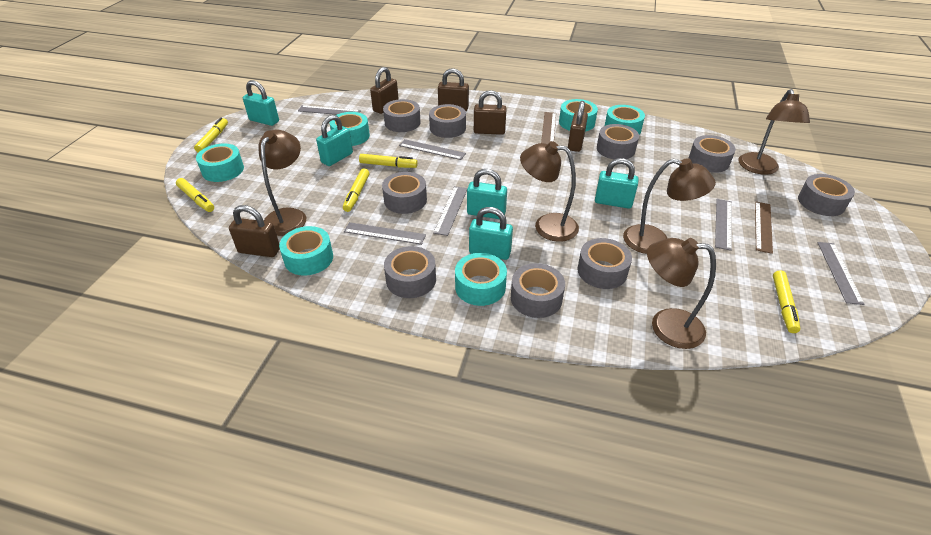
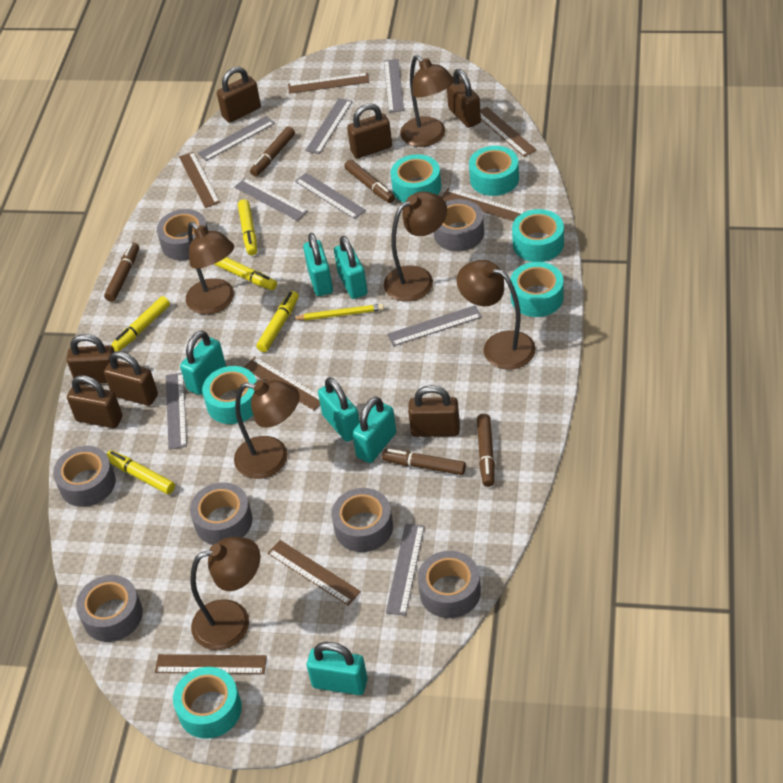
brown lamp: [258,130,306,236] [520,141,579,242] [623,158,716,254] [647,238,716,349] [738,89,810,175] = 5 -> [186,222,234,315] [190,537,260,650] [234,380,300,479] [384,192,447,302] [400,55,455,147] [457,260,536,370] = 6
brown marker: none = 0 -> [104,242,139,302] [250,126,295,176] [344,160,395,203] [382,449,466,475] [477,414,495,487] = 5
brown padlock: [229,205,280,257] [370,67,399,114] [438,68,469,111] [474,90,507,135] [568,101,588,152] = 5 -> [67,334,118,385] [67,375,123,428] [104,351,158,406] [217,67,261,123] [347,103,392,159] [408,385,460,437] [447,69,481,128] = 7
brown ruler: [541,112,556,144] [755,201,773,254] = 2 -> [155,654,267,674] [179,152,220,208] [244,357,320,410] [268,540,361,606] [288,73,369,94] [442,188,526,221] [480,107,537,157] = 7
grey ruler: [298,105,361,115] [344,222,426,245] [399,139,466,160] [433,186,467,236] [715,199,732,251] [818,242,865,305] = 6 -> [166,373,187,450] [198,116,275,161] [234,178,308,221] [295,173,366,219] [305,98,353,154] [384,59,404,113] [386,524,424,616] [387,305,482,346] = 8
grey tape: [382,172,427,214] [383,99,421,132] [384,246,436,298] [429,104,466,138] [511,263,565,318] [578,238,632,289] [597,124,639,160] [689,135,736,173] [798,174,855,216] = 9 -> [53,446,116,507] [76,575,143,642] [157,209,208,260] [190,482,253,545] [331,488,393,552] [418,551,481,618] [434,199,484,251] = 7
turquoise padlock: [243,80,279,126] [316,115,353,166] [467,169,507,219] [469,207,513,260] [595,158,639,209] = 5 -> [180,331,226,395] [303,233,333,296] [307,642,368,695] [318,377,360,442] [334,236,367,299] [352,397,396,463] = 6
yellow pencil: none = 0 -> [292,304,384,320] = 1

